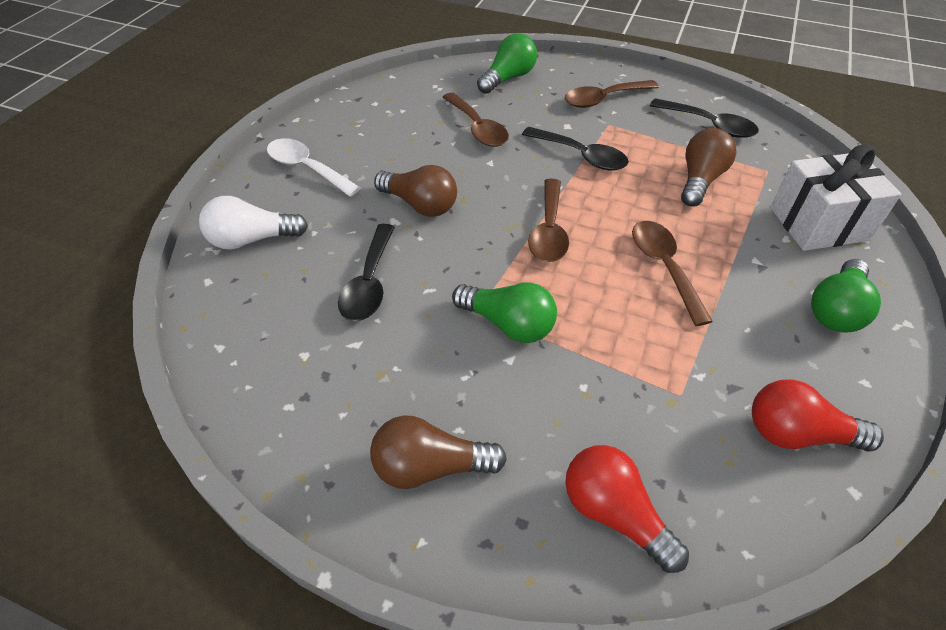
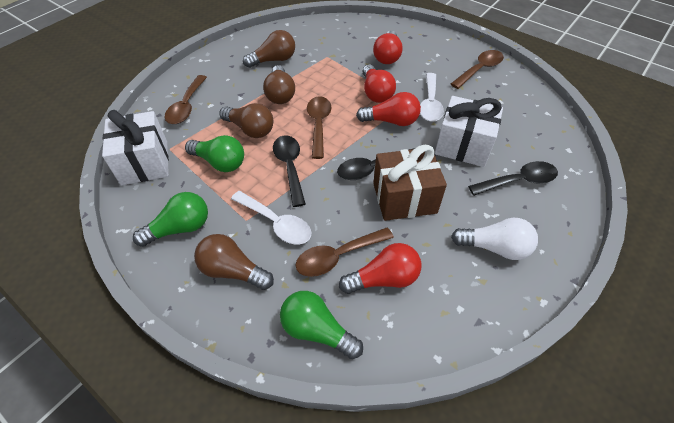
brown gift: none = 0 -> [373,144,447,221] = 1
brown light bulb: [370,415,507,489] [374,165,457,217] [681,128,737,207] = 3 -> [194,234,274,290] [219,103,273,138] [243,30,295,68] [263,65,295,104] = 4
red light bulb: [565,445,689,573] [752,379,884,452] = 2 -> [339,243,421,294] [356,92,421,126] [363,65,396,103] [373,31,403,64] = 4
white gift: [770,144,901,251] = 1 -> [102,110,169,185] [435,96,503,167] = 2
white spoon: [267,138,361,197] = 1 -> [231,191,311,244] [420,73,444,122] = 2

